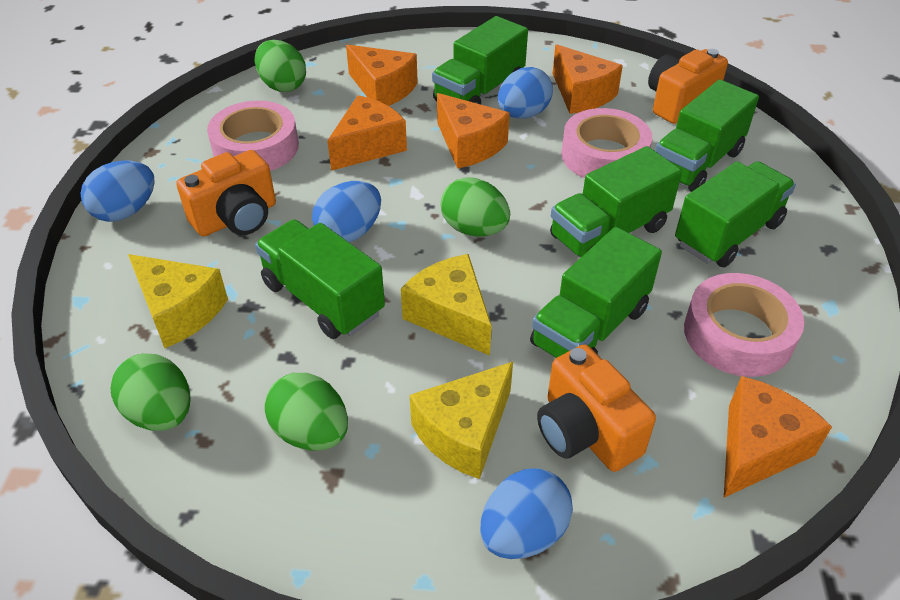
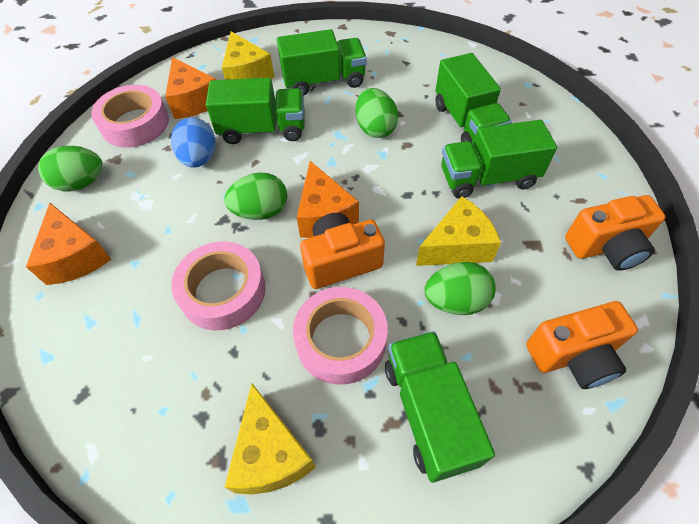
blue egg: [80,160,155,222] [312,181,381,242] [480,468,573,559] [498,67,553,119] = 4 -> [171,118,216,168] = 1
green truck: [255,219,385,339] [432,16,528,104] [530,227,662,358] [550,146,682,258] [655,80,759,192] [675,161,796,267] = 6 -> [206,78,304,144] [277,29,367,95] [385,331,495,483] [435,53,511,144] [441,120,557,199] = 5
orange cheese: [327,95,407,171] [346,45,418,106] [437,93,510,169] [552,45,623,114] [724,376,832,498] = 5 -> [26,203,111,285] [165,57,216,119] [297,161,359,238] = 3

